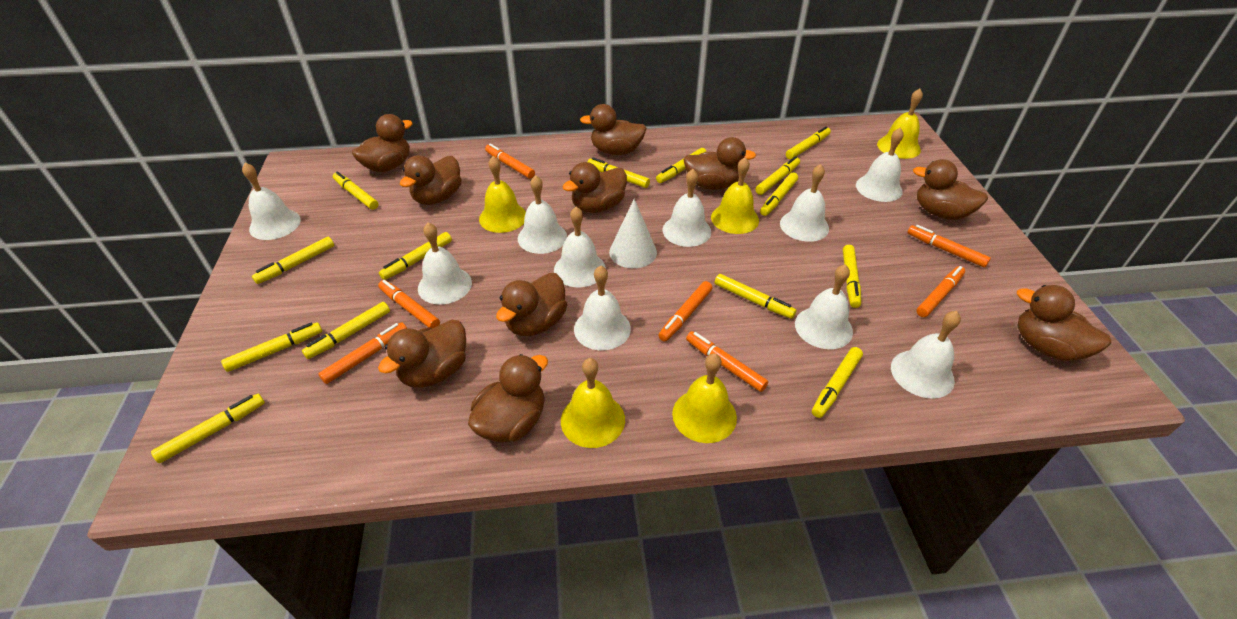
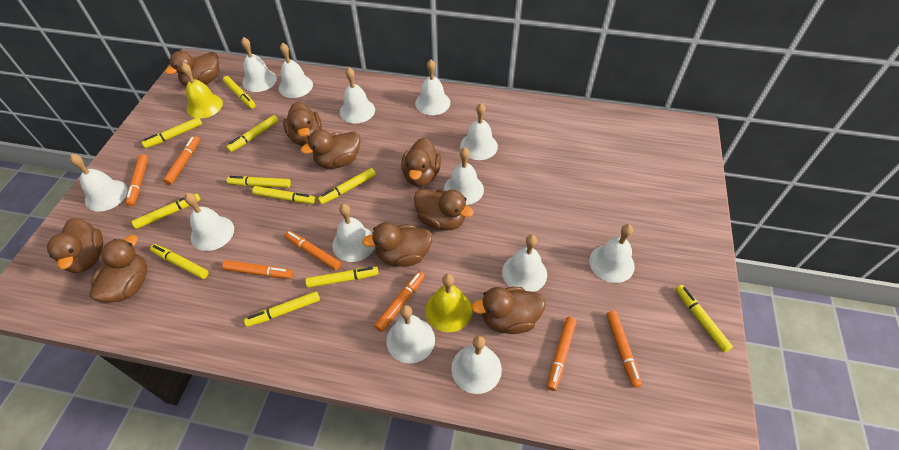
brown duck: [352,114,413,172] [378,320,466,388] [400,155,462,205] [468,354,548,442] [496,273,567,336] [563,162,627,213] [580,104,647,155] [683,137,756,190] [913,159,988,220] [1017,285,1111,361] = 10 -> [47,218,103,273] [89,235,147,302] [165,51,219,86] [283,102,322,146] [301,129,361,169] [362,222,433,266] [401,138,441,186] [414,189,474,231] [471,287,546,334] = 9
white bell: [242,163,301,240] [418,222,472,305] [518,175,567,254] [554,207,606,287] [574,265,631,350] [663,169,711,247] [780,164,829,242] [795,264,853,349] [856,127,904,202] [891,311,961,399] = 10 -> [70,154,128,212] [184,193,234,251] [241,37,277,92] [278,43,313,98] [332,204,375,262] [340,68,375,124] [386,305,435,363] [415,59,450,115] [444,147,484,205] [451,336,502,394] [460,103,498,160] [502,235,547,292] [589,224,635,283] = 13
white cone: [609,199,657,268] = 1 -> none = 0
yellow bell: [479,156,526,233] [561,358,625,448] [672,353,737,443] [711,157,759,234] [877,88,923,159] = 5 -> [181,63,223,118] [425,274,472,332] = 2
yellow marker: [151,394,265,463] [221,322,322,372] [252,237,334,284] [302,302,390,359] [333,171,378,210] [379,232,452,280] [587,157,650,188] [656,148,707,183] [715,274,796,319] [755,156,800,195] [760,172,798,216] [786,126,831,159] [812,347,863,418] [843,245,861,308] = 14 -> [131,193,201,229] [142,117,202,148] [150,244,209,279] [223,76,256,109] [226,115,279,152] [227,176,291,188] [244,291,320,327] [252,186,315,204] [305,267,379,288] [318,168,376,204] [675,285,733,352] = 11

